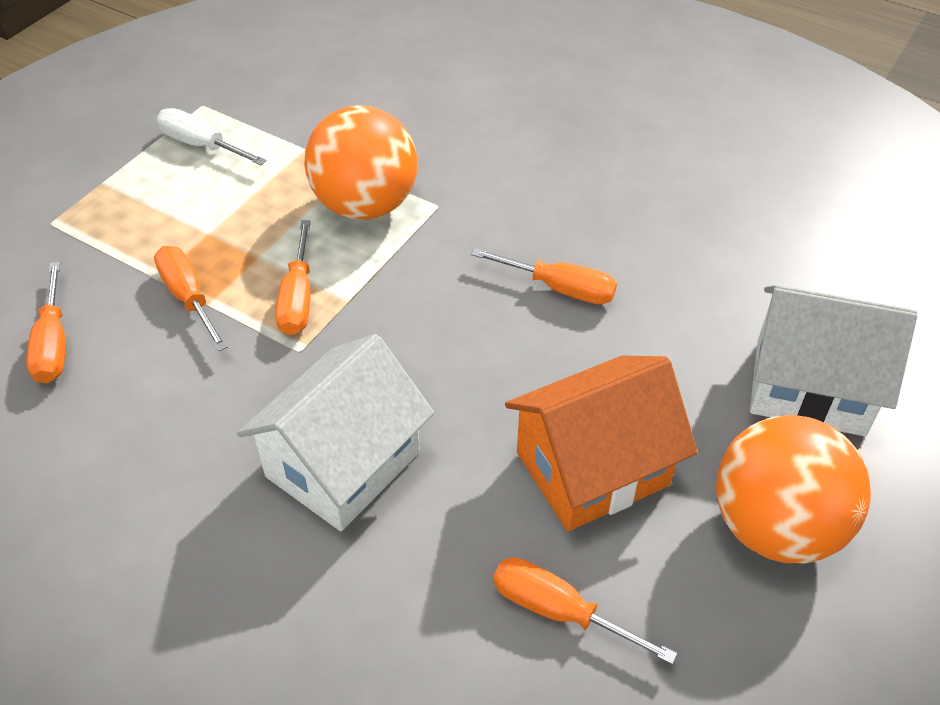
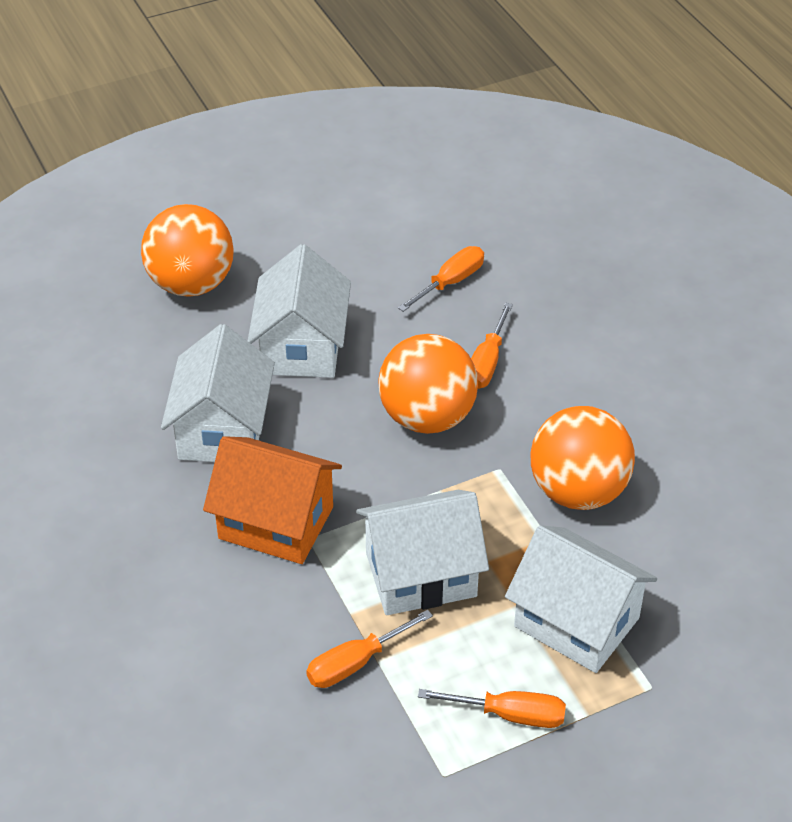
orange ball: [304,105,418,220] [716,415,871,564] = 2 -> [141,204,234,297] [378,334,478,434] [531,406,635,510] = 3
orange screwdriver: [26,262,65,384] [154,246,228,351] [275,220,311,335] [471,248,617,304] [493,557,677,665] = 5 -> [306,610,433,688] [398,246,484,312] [418,689,566,728] [471,303,513,389] = 4
white house: [237,334,434,531] [750,285,918,436] = 2 -> [161,324,275,462] [248,244,351,378] [356,490,489,615] [505,525,657,673] = 4
white screwdriver: [157,108,267,165] = 1 -> none = 0

